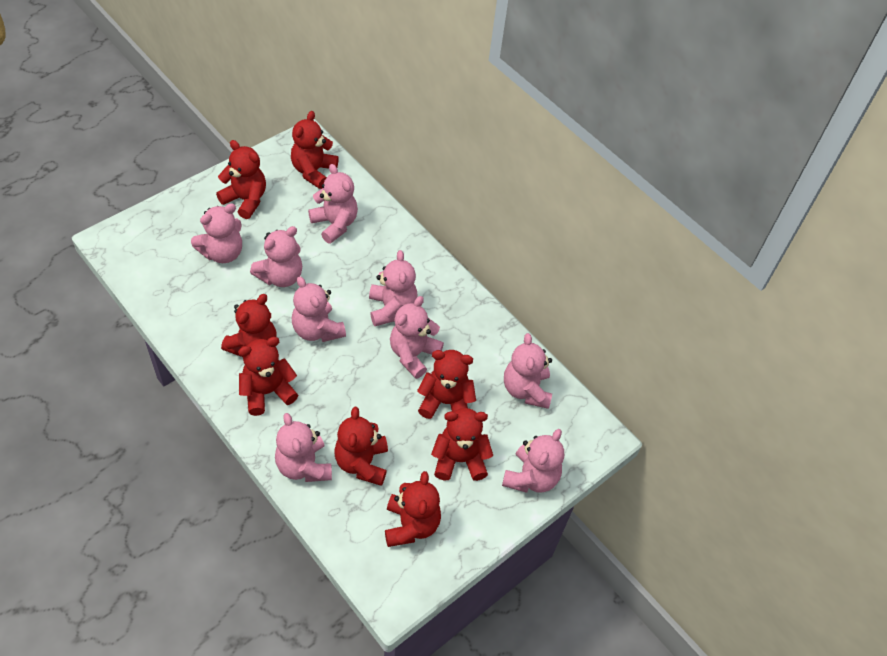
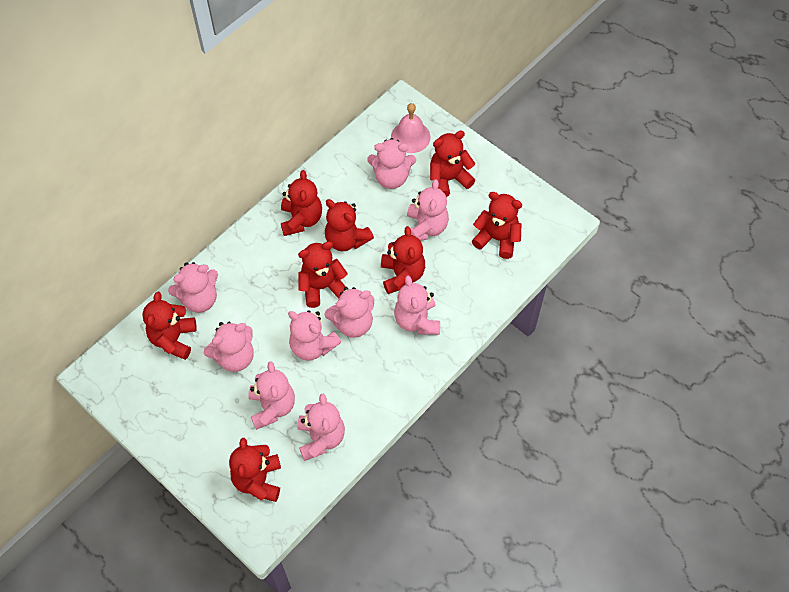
pink bell: none = 0 -> [391,103,431,153] = 1

